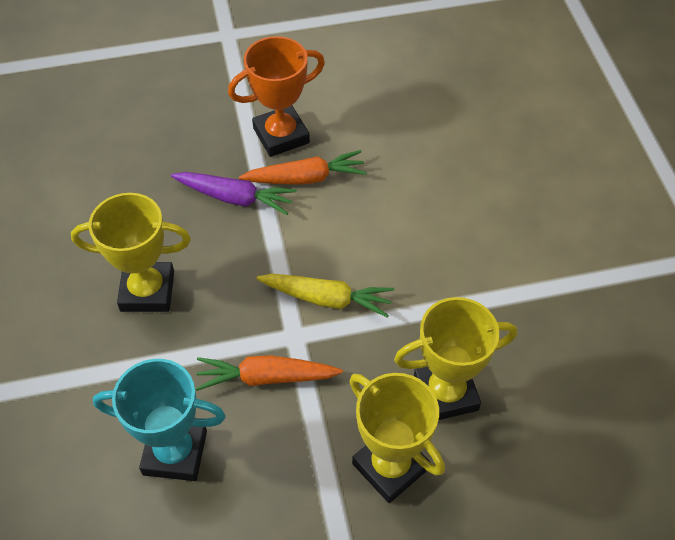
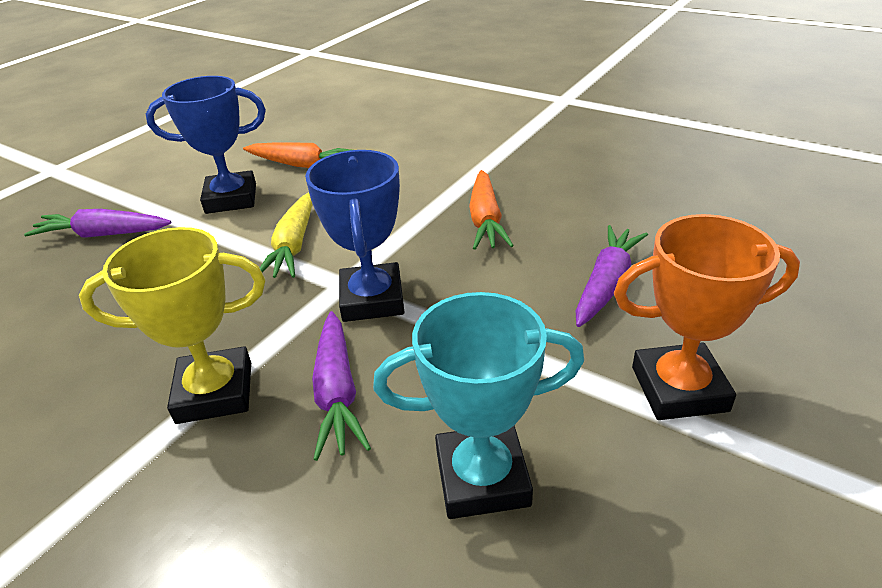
blue trophy: none = 0 -> [146,76,266,214] [305,150,404,322] = 2
purple carrot: [171,172,297,215] = 1 -> [24,209,171,238] [312,311,371,461] [575,225,648,327] = 3
yellow trophy: [71,193,191,312] [350,373,445,503] [394,297,517,420] = 3 -> [79,227,265,424] = 1

